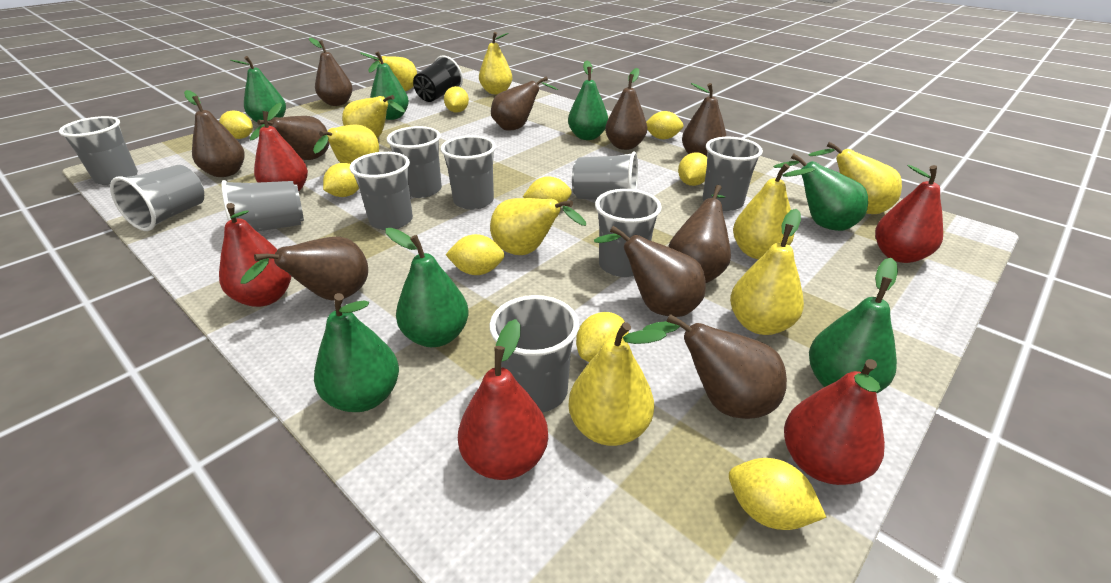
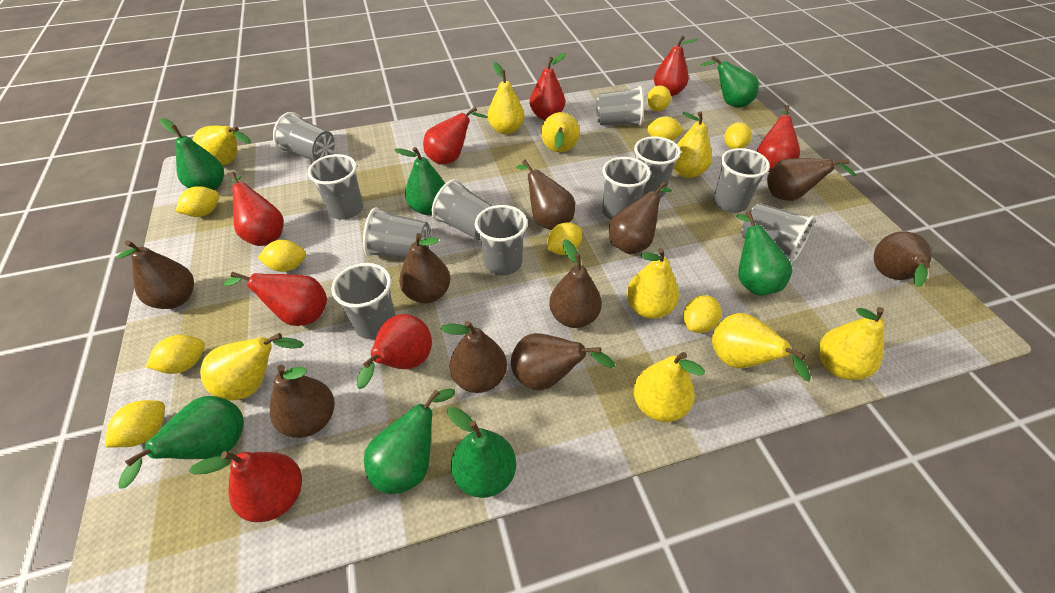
black cup: [413,55,463,102] = 1 -> none = 0
grey cup: [59,116,138,185] [110,165,204,231] [221,180,304,232] [350,152,413,230] [387,126,442,198] [440,135,496,210] [489,295,579,412] [572,152,638,200] [595,189,662,277] [703,137,763,211] = 10 -> [273,112,335,161] [308,154,363,219] [331,263,396,339] [363,207,431,258] [432,179,493,240] [475,205,528,276] [596,86,644,126] [602,157,651,220] [634,136,681,198] [713,148,770,213] [741,203,815,262] = 11
red pear: [219,203,291,307] [254,103,308,191] [458,319,548,480] [784,359,885,485] [875,165,943,263] = 5 -> [189,451,302,522] [224,272,327,326] [230,172,284,246] [357,314,432,389] [423,107,488,165] [530,53,566,120] [654,36,698,96] [757,105,800,172] = 8

